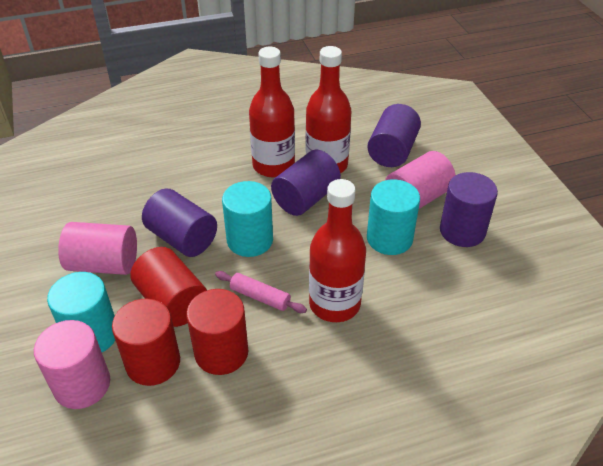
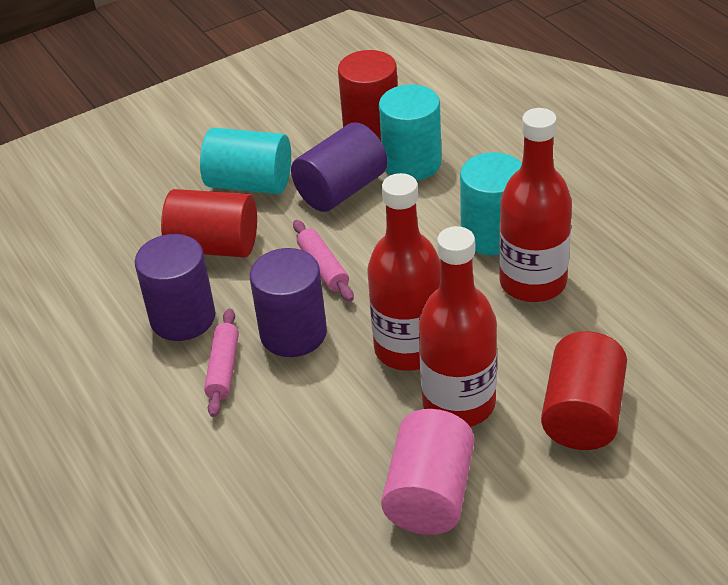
pink cylinder: [34,320,110,409] [58,222,137,275] [385,151,456,209] = 3 -> [381,409,474,535] = 1
pink rolling pin: [215,271,307,313] = 1 -> [204,308,239,417] [293,220,354,302] = 2
purple cylinder: [142,188,217,257] [271,150,341,216] [367,104,421,167] [440,172,498,247] = 4 -> [135,234,216,341] [250,248,327,357] [291,122,387,212] = 3

